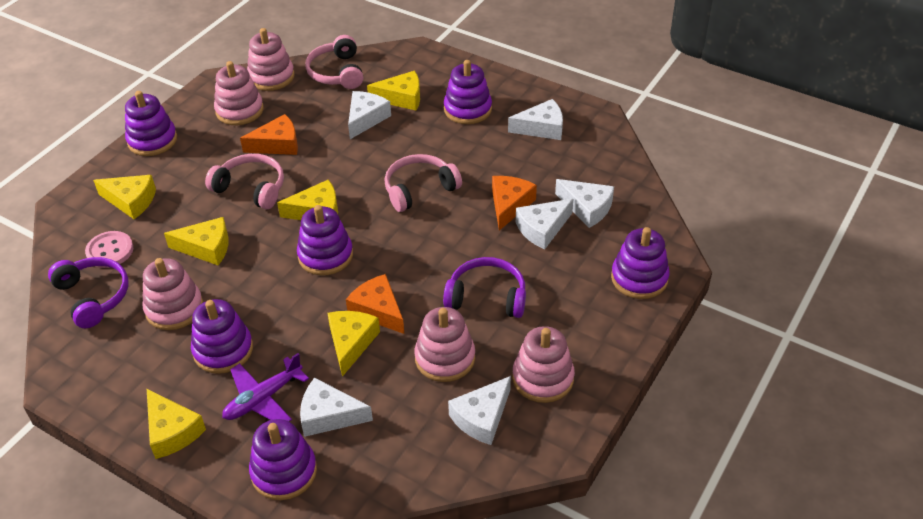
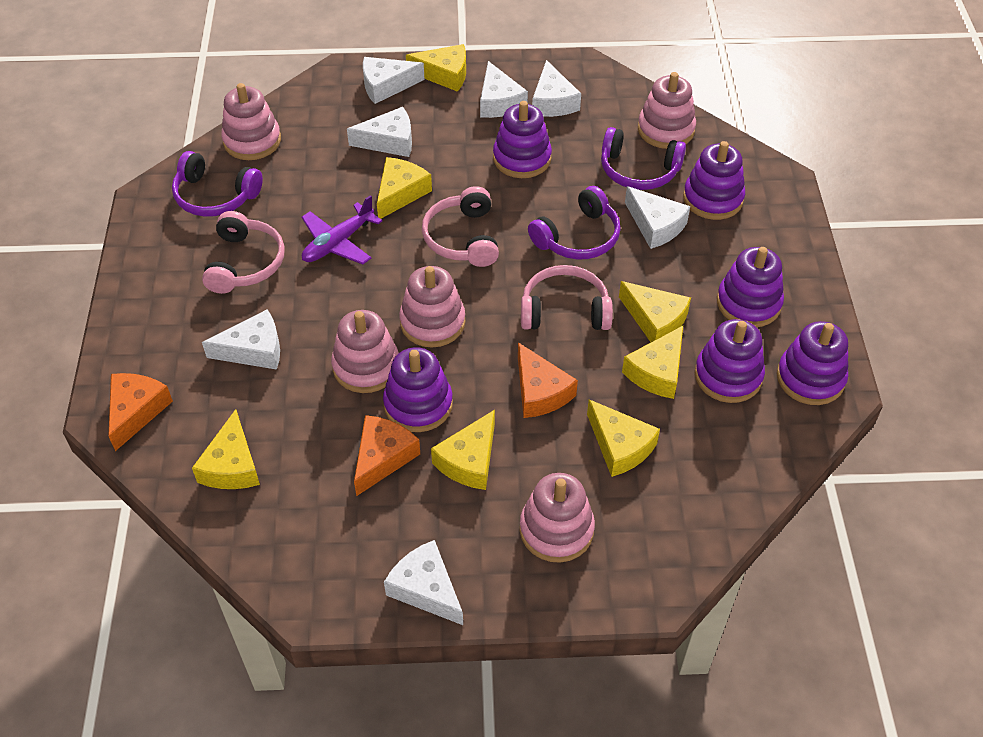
pink button: [85,231,133,268] = 1 -> none = 0
purple headphones: [48,257,128,328] [443,257,526,318] = 2 -> [172,151,263,217] [528,186,621,260] [601,127,686,190] = 3
white cheese: [300,378,373,437] [348,91,391,139] [448,376,511,445] [508,99,563,140] [516,199,573,250] [555,179,614,228] = 6 -> [202,309,280,370] [347,107,412,157] [363,57,425,104] [384,540,463,625] [480,61,528,118] [532,60,581,117] [625,186,690,249] = 7
yellow cheese: [93,175,156,219] [147,389,206,459] [164,217,229,265] [277,179,338,220] [328,311,380,377] [367,71,420,111] = 6 -> [192,409,260,489] [377,157,432,219] [406,44,466,92] [431,410,495,490] [587,399,660,477] [619,281,691,342] [622,326,683,399] = 7

